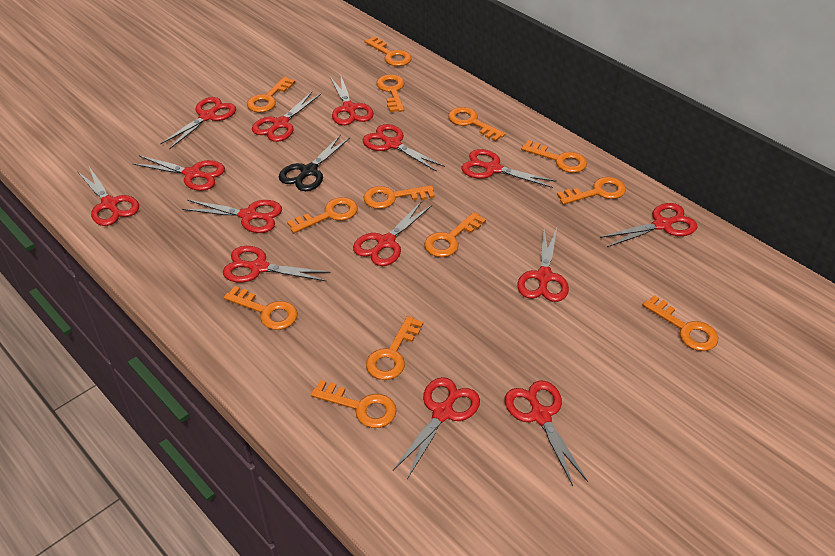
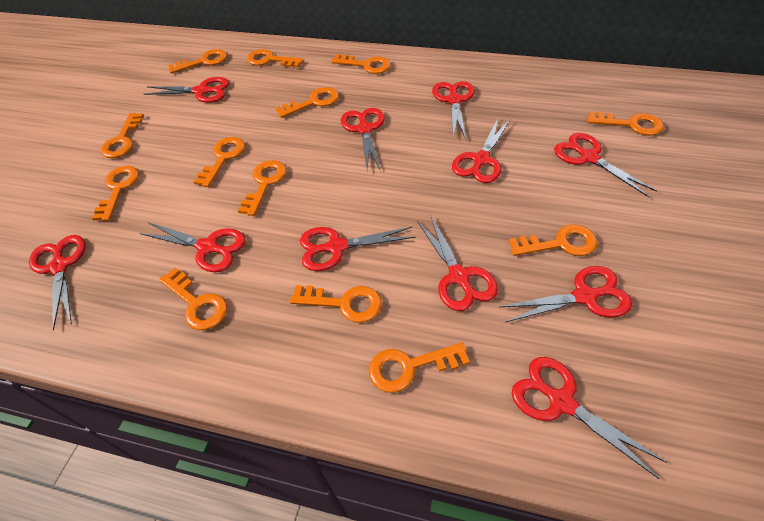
black scissors: [279,134,350,191] = 1 -> none = 0
red scissors: [77,167,139,226] [133,155,225,191] [160,97,236,149] [182,200,282,233] [223,246,330,283] [252,92,321,142] [330,74,374,125] [353,201,432,266] [363,124,445,172] [393,377,480,479] [462,149,557,188] [505,381,588,486] [517,228,569,302] [600,203,698,247] = 14 -> [29,235,86,330] [140,222,246,272] [144,77,229,103] [300,227,415,271] [341,108,385,170] [417,215,498,311] [432,81,475,139] [452,118,510,183] [500,266,632,322] [512,357,667,479] [554,133,657,197] = 11

